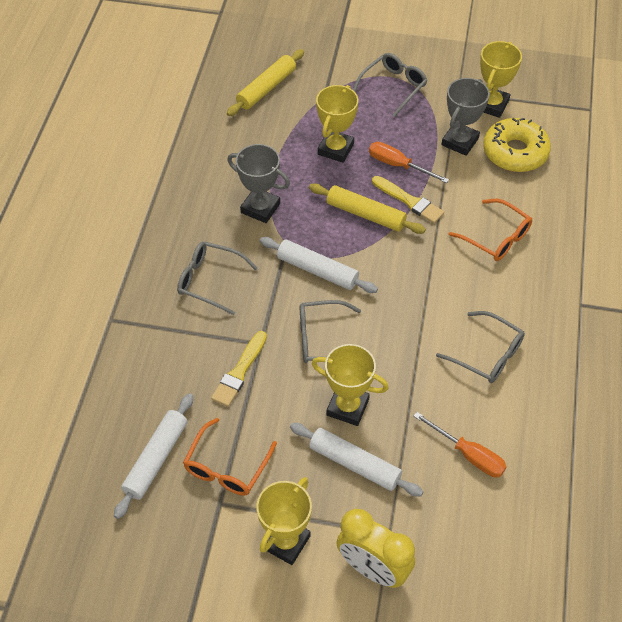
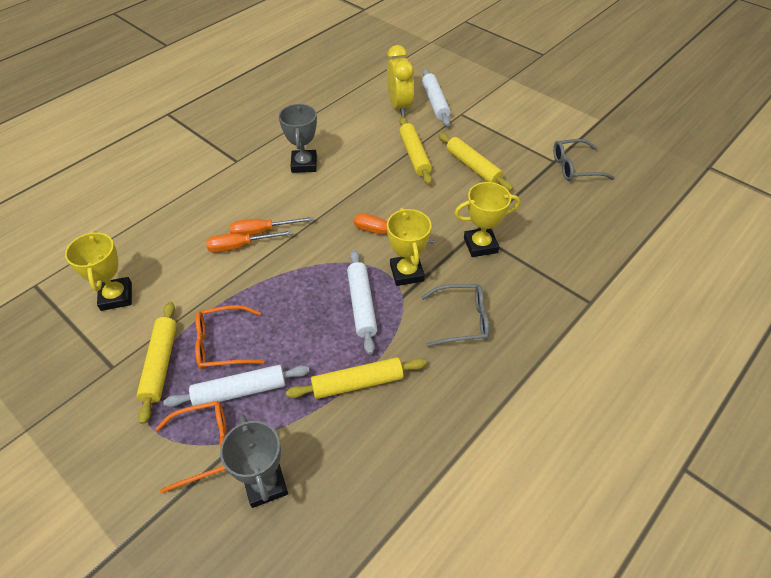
grey glasses: [177,242,258,315] [300,300,361,363] [353,53,427,117] [436,311,525,383] = 4 -> [421,284,489,347] [553,139,615,181] = 2
orange screwdriver: [369,142,449,183] [414,412,507,477] = 2 -> [206,230,293,253] [229,217,314,236] [354,213,434,243] = 3
yellow brush: [211,331,267,407] [372,176,444,223] = 2 -> none = 0
yellow donut: [483,118,551,172] = 1 -> none = 0
yellow rolling pin: [227,49,304,116] [309,183,426,234] = 2 -> [137,302,177,424] [286,357,426,399] [399,117,432,185] [438,133,513,191] = 4
yellow trophy: [256,477,312,565] [312,344,389,426] [316,85,358,163] [480,41,522,118] = 4 -> [65,231,132,311] [387,208,431,286] [454,182,520,257] = 3

